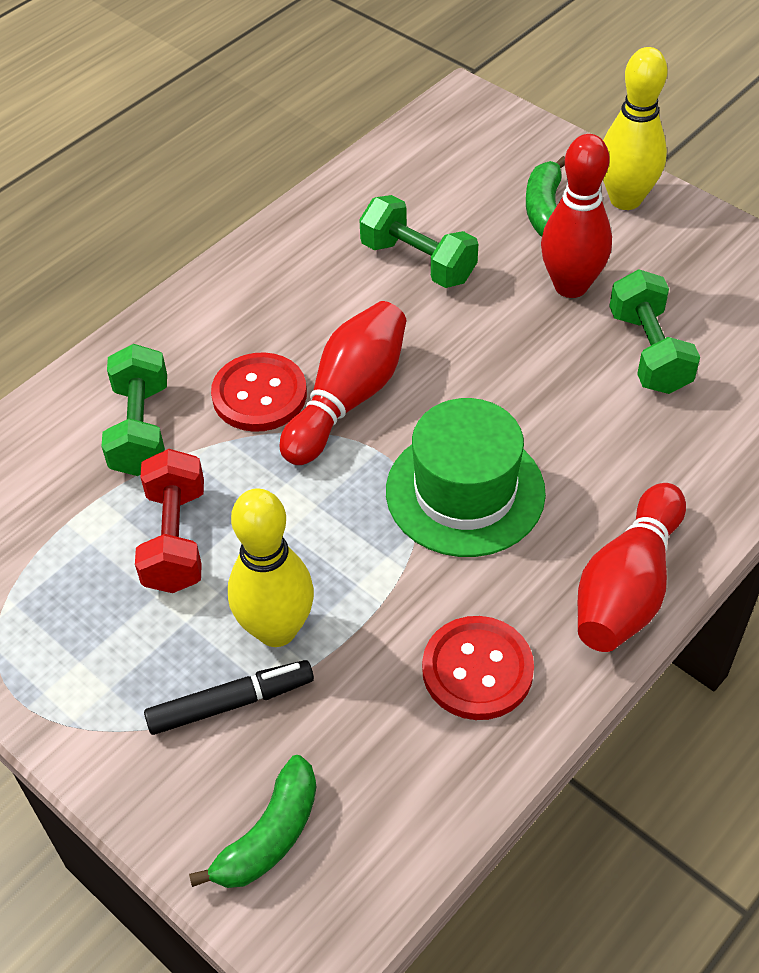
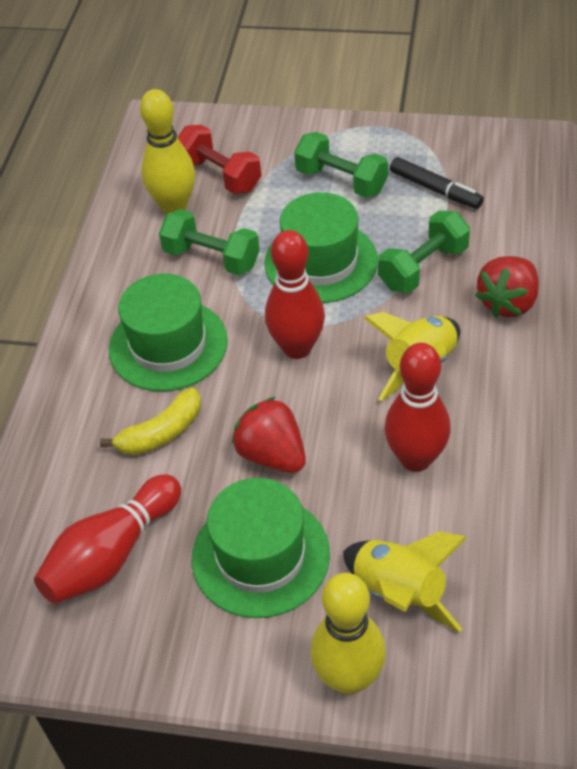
green banana: [189,755,317,888] [526,156,565,236] = 2 -> none = 0
green hat: [386,398,546,557] = 1 -> [109,274,228,391] [192,478,330,618] [264,192,378,303] = 3
red button: [211,352,307,432] [422,616,534,720] = 2 -> none = 0
red strawberry: none = 0 -> [232,397,306,473] [475,256,539,317] = 2
yellow banana: none = 0 -> [100,388,201,455] = 1
yellow rocket: none = 0 -> [343,531,467,632] [364,312,460,401] = 2

